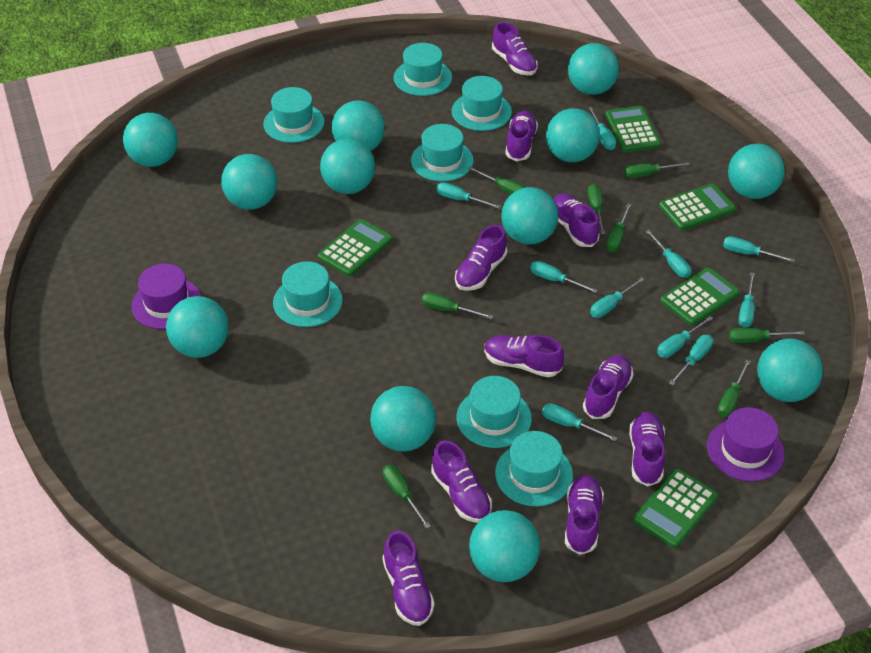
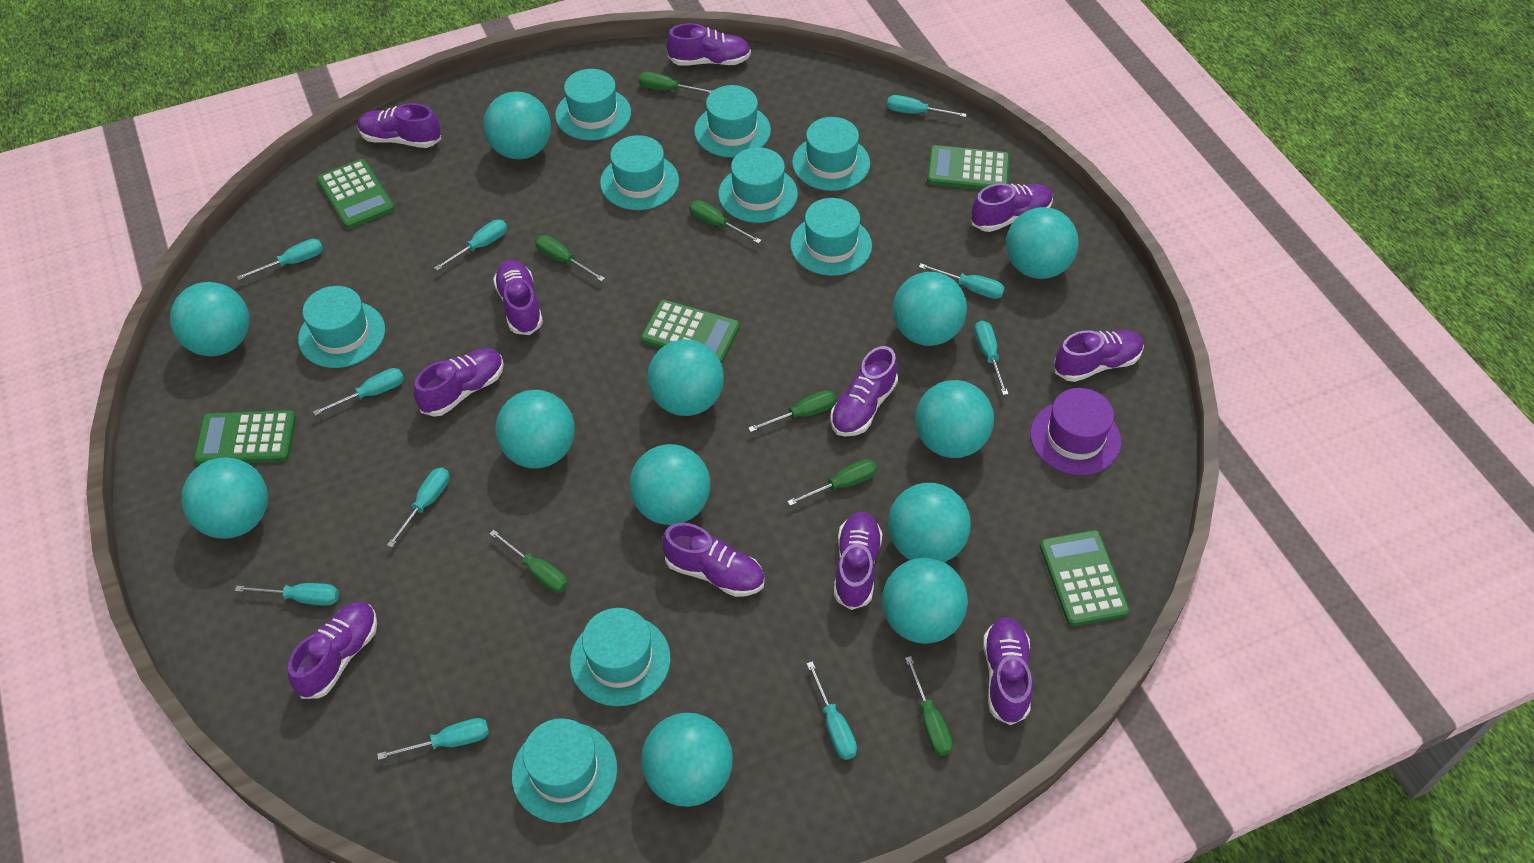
green screwdriver: [383,465,431,529] [422,292,493,319] [468,167,526,195] [588,184,605,234] [606,203,631,252] [624,162,690,178] [718,360,750,417] [729,328,805,343] = 8 -> [489,530,568,593] [535,235,605,282] [639,72,714,94] [689,200,761,244] [748,390,836,432] [787,459,877,506] [905,656,953,756] = 7
purple hat: [132,264,201,329] [707,407,785,481] = 2 -> [1030,388,1121,475] = 1
purple shoe: [382,531,435,626] [431,440,492,523] [455,225,507,291] [484,335,564,377] [492,22,538,75] [505,111,538,161] [554,193,599,247] [565,475,604,555] [583,355,633,419] [629,412,665,486] = 10 -> [288,602,377,699] [357,103,441,148] [414,348,504,417] [493,260,543,335] [662,523,765,597] [666,23,751,66] [830,346,898,437] [834,512,882,610] [971,183,1053,232] [983,617,1033,725] [1054,330,1144,382] = 11
turquoise hat: [263,87,324,143] [273,261,343,327] [394,43,452,96] [411,124,474,182] [452,76,512,131] [457,376,532,448] [495,431,573,507] = 7 -> [298,286,385,368] [512,718,617,823] [555,69,631,140] [570,608,670,706] [600,135,679,210] [694,85,771,158] [718,147,798,223] [790,198,872,276] [792,117,870,191] = 9

